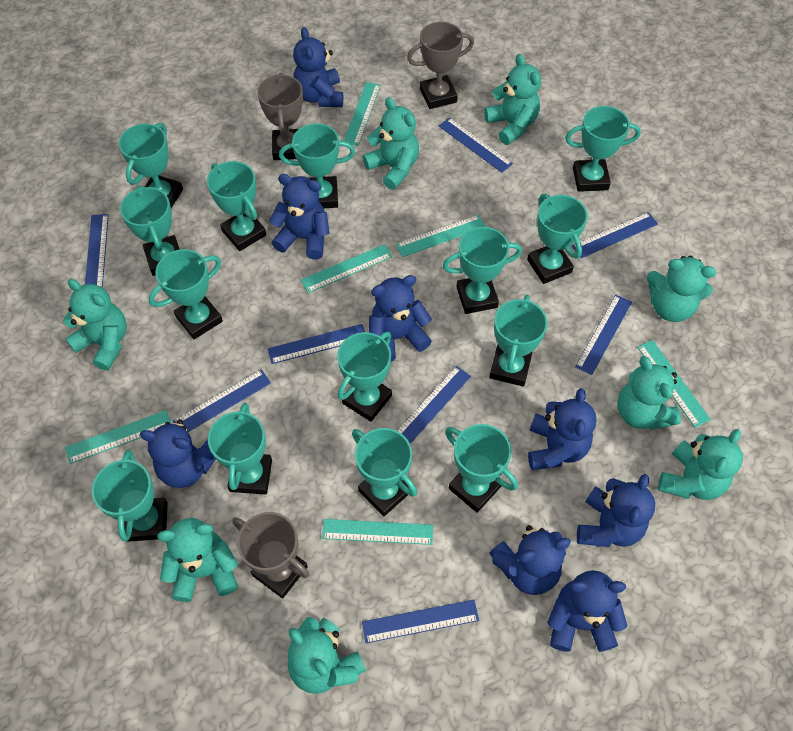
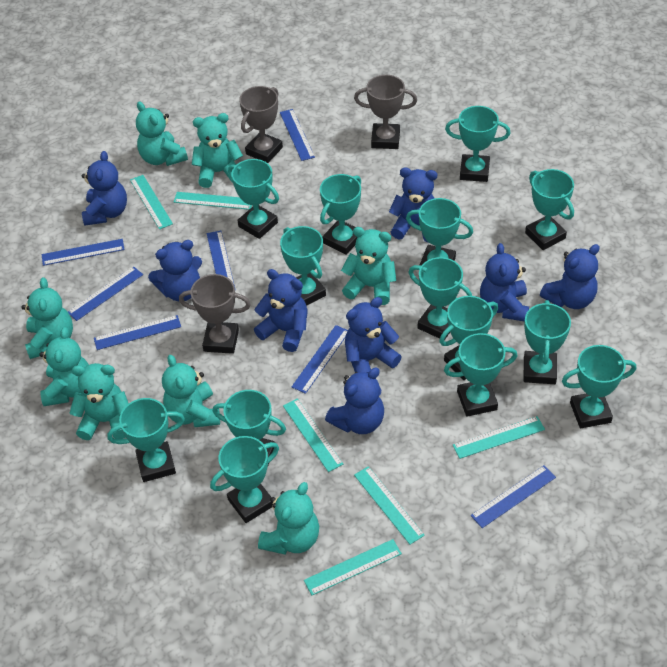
blue ruler: [85,214,109,288] [173,369,271,432] [268,324,365,364] [362,600,479,643] [397,366,471,444] [439,117,513,173] [572,212,658,258] [575,295,632,375] = 8 -> [42,239,125,266] [68,266,143,321] [94,315,181,350] [207,231,236,290] [280,109,315,161] [292,325,348,394] [471,465,556,528] = 7

